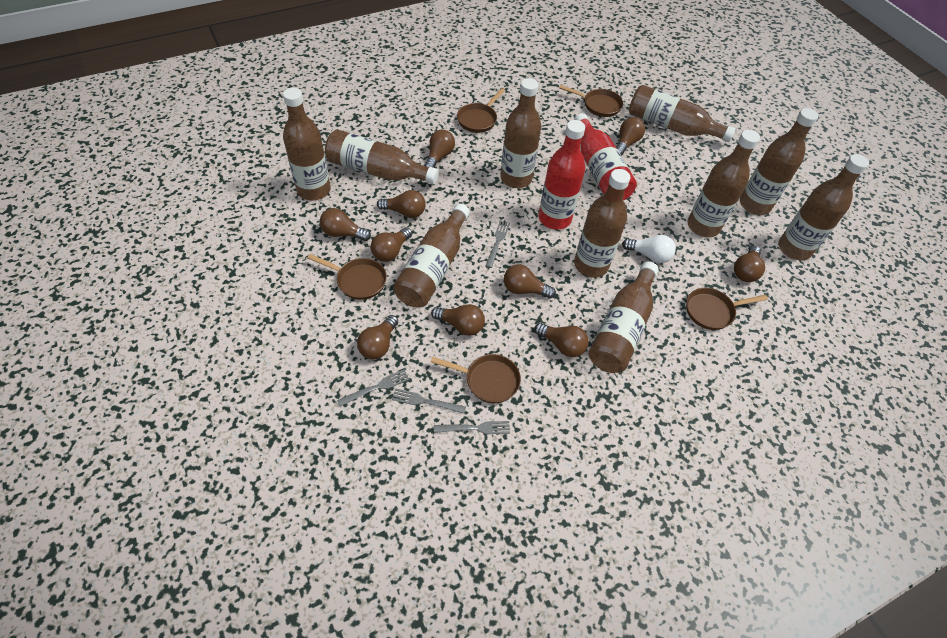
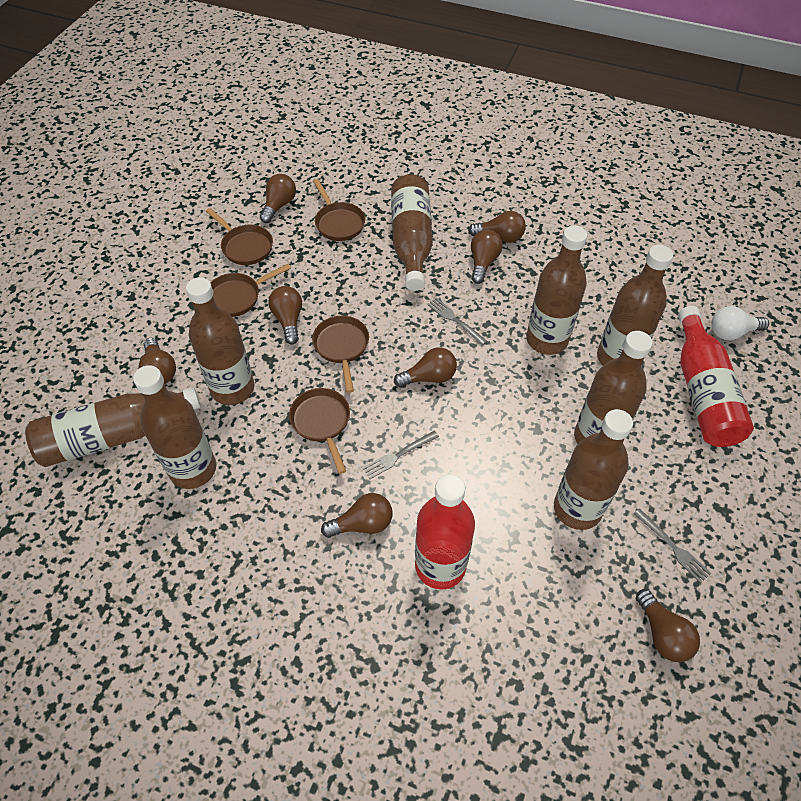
brown bottle: [283,88,331,201] [325,130,439,184] [393,204,470,307] [500,78,541,188] [574,169,630,278] [588,262,659,373] [629,85,736,142] [688,130,760,237] [740,108,818,215] [778,154,869,260] = 10 -> [25,387,201,467] [133,365,216,489] [186,277,254,405] [391,174,433,291] [526,225,587,355] [554,409,633,530] [574,331,653,444] [597,245,673,366] = 8
brown light bulb: [320,208,371,241] [357,315,398,359] [371,227,412,262] [377,190,426,218] [424,130,455,168] [431,304,485,336] [504,264,556,298] [534,323,589,357] [616,117,645,156] [734,246,765,282] = 10 -> [139,338,176,384] [260,174,296,223] [268,286,302,344] [321,493,393,538] [394,347,457,387] [468,211,526,243] [471,230,503,284] [636,589,700,662] = 8
grey fork: [337,370,410,406] [392,388,466,414] [434,421,510,434] [486,220,510,268] = 4 -> [362,431,439,479] [427,298,487,345] [634,508,711,583] = 3

